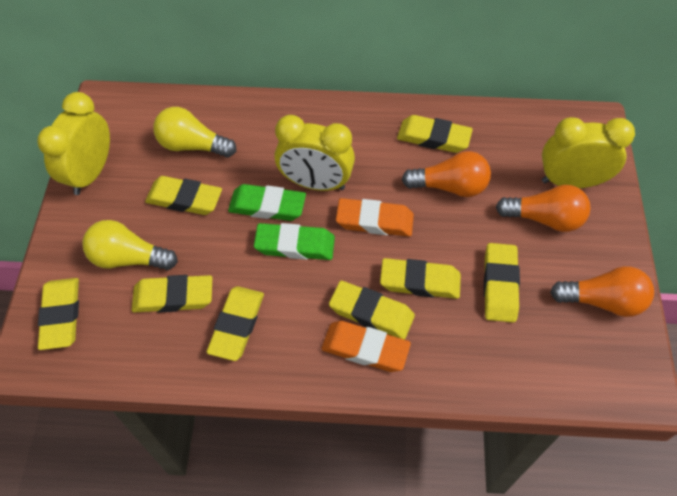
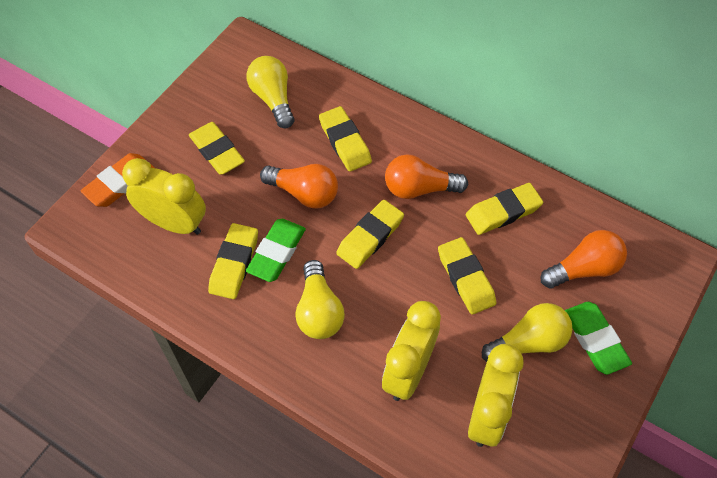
orange eraser: [321,321,411,372] [336,198,414,237] = 2 -> [81,153,155,207] = 1
yellow eraser: [38,278,79,350] [132,275,212,313] [145,176,222,215] [207,286,264,361] [329,281,415,340] [380,258,461,299] [397,115,473,153] [484,243,520,323] = 8 -> [189,122,245,175] [208,223,258,299] [319,106,372,172] [336,200,404,269] [438,237,496,314] [466,183,543,235] = 6
yellow light bulb: [82,220,178,270] [153,107,236,157] = 2 -> [246,56,294,128] [296,260,345,339] [482,303,572,362] = 3

